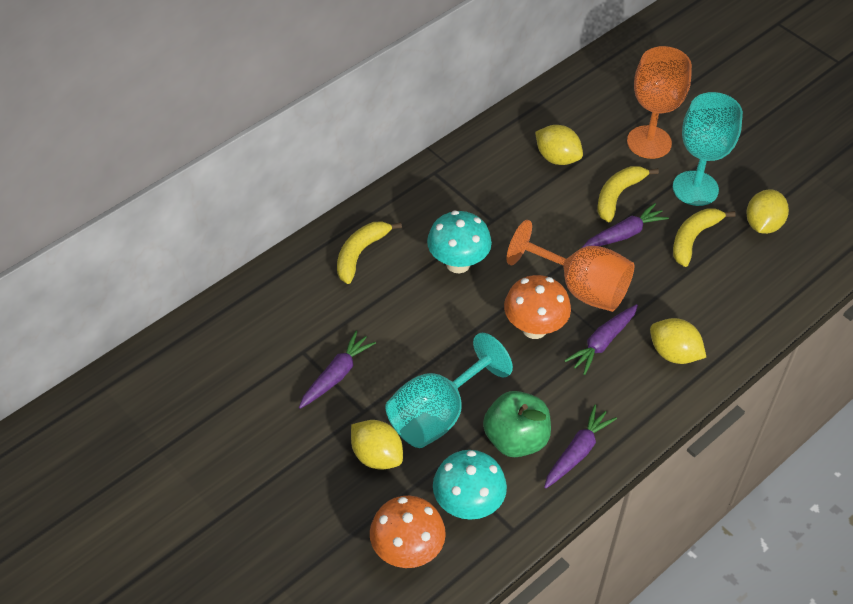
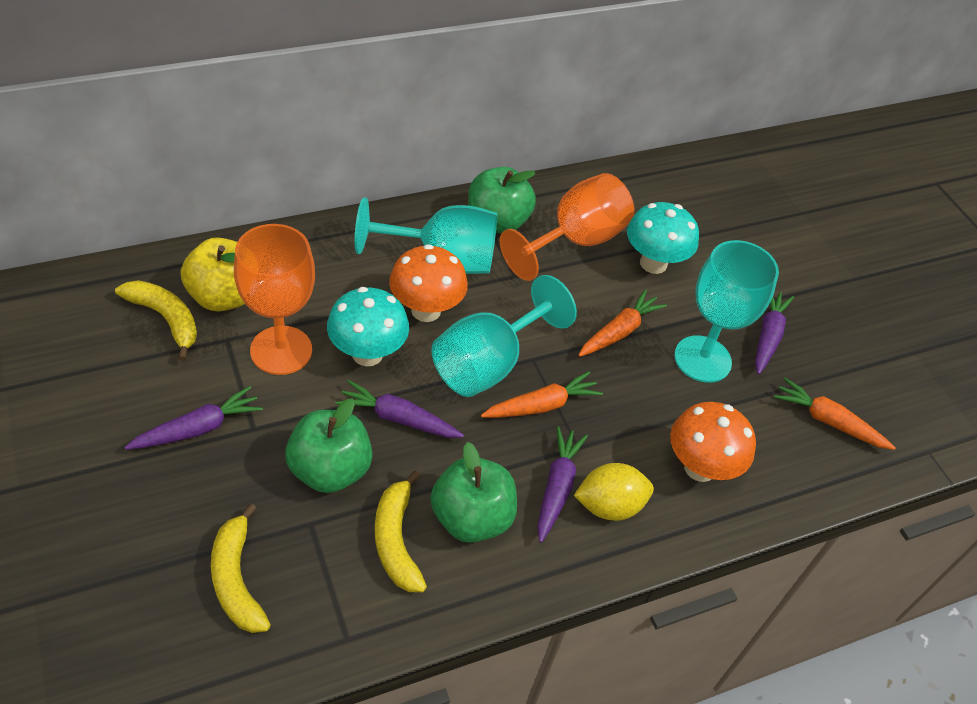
green apple: [483,391,551,457] = 1 -> [285,398,373,493] [430,442,517,543] [468,167,536,234] = 3
orange carrot: none = 0 -> [481,371,603,418] [578,289,667,357] [774,378,895,450] = 3
turquoise goblet: [385,333,513,448] [673,92,743,206] = 2 -> [355,198,497,274] [431,275,577,397] [674,240,779,383] = 3
yellow apple: none = 0 -> [180,237,245,311] = 1
yellow lemon: [351,420,403,470] [535,125,583,165] [650,318,706,364] [746,190,789,234] = 4 -> [574,463,654,521] = 1

